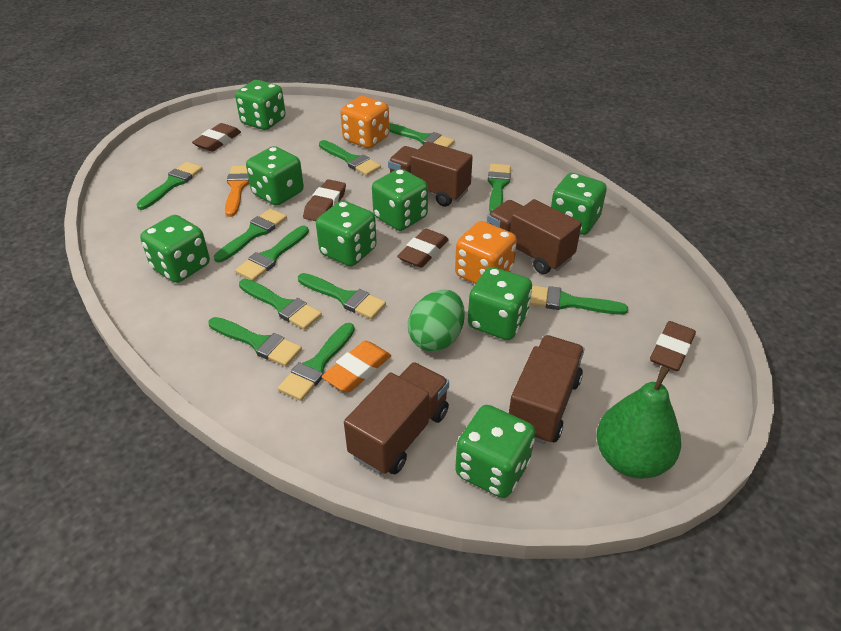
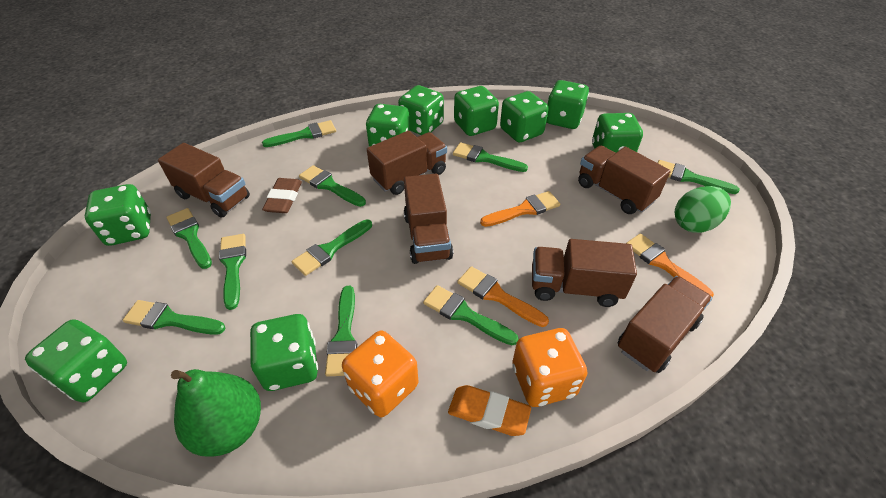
brown eraser: [192,123,241,152] [303,179,346,221] [397,229,449,268] [650,321,696,371] = 4 -> [262,178,302,213] = 1
brown truck: [344,362,449,475] [388,142,473,207] [487,199,582,274] [508,335,585,444] = 4 -> [158,143,250,218] [367,131,447,195] [404,174,453,264] [532,239,637,307] [578,145,671,214] [618,276,712,373] = 6
green brush: [136,162,203,210] [208,317,302,366] [214,208,287,262] [235,226,309,281] [239,279,322,330] [278,323,355,401] [298,273,386,319] [319,140,381,176] [389,123,455,148] [488,164,511,212] [530,285,628,315] = 11 -> [123,300,225,335] [166,208,212,269] [219,234,246,310] [262,120,336,147] [291,219,372,276] [299,165,366,207] [325,286,357,376] [423,285,519,345] [453,142,528,172] [658,160,740,194] = 10
green dice: [140,215,210,283] [235,80,286,130] [246,146,304,206] [316,201,377,266] [372,169,428,231] [455,405,535,498] [468,267,532,340] [551,173,607,235] = 8 -> [25,319,127,403] [85,184,151,246] [250,314,318,391] [366,104,410,147] [398,85,444,135] [454,86,499,136] [500,91,549,142] [546,80,589,129] [592,113,643,153] = 9
orange brush: [225,165,250,217] = 1 -> [457,266,549,327] [480,191,560,227] [626,233,714,297] = 3

